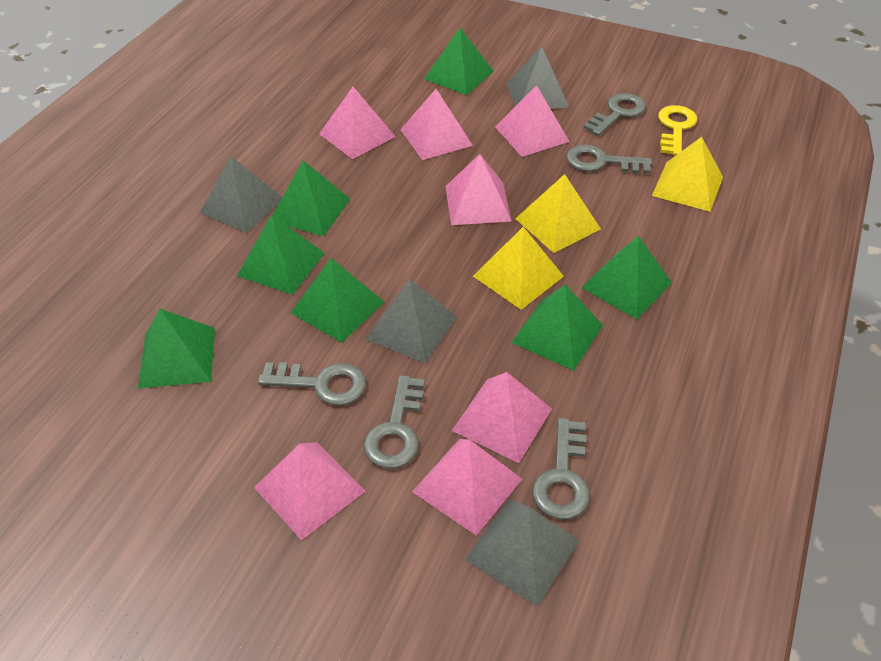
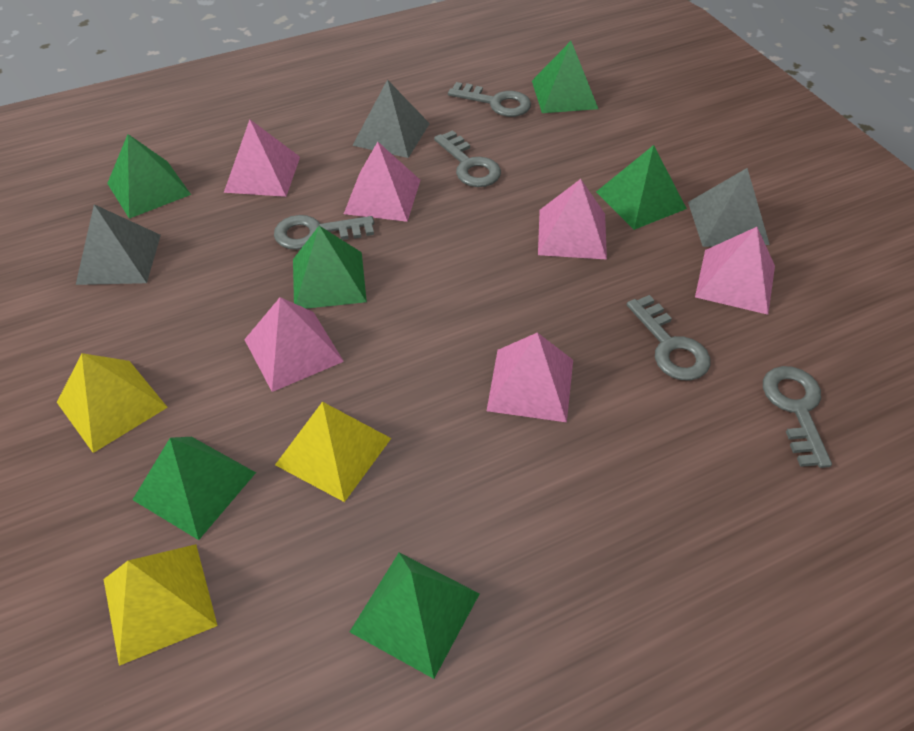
green pyramid: [138,309,215,389] [237,215,324,295] [273,161,350,236] [291,258,384,343] [424,28,494,95] [511,285,603,371] [581,236,672,319] = 7 -> [107,134,191,219] [133,437,256,540] [293,226,367,309] [350,553,480,679] [532,41,598,113] [596,145,687,230] = 6
grey pyramid: [199,156,282,233] [365,279,457,364] [465,499,580,606] [506,47,569,109] = 4 -> [76,204,161,285] [352,80,430,158] [688,168,770,247] = 3
pink pyramid: [254,442,365,541] [319,87,396,159] [400,89,473,160] [412,439,522,536] [445,154,511,225] [452,372,552,463] [495,85,570,157] = 7 -> [224,120,300,197] [244,297,344,392] [344,142,420,222] [487,333,573,422] [538,179,607,260] [695,227,775,315] = 6
yellow key: [658,105,697,156] = 1 -> none = 0

